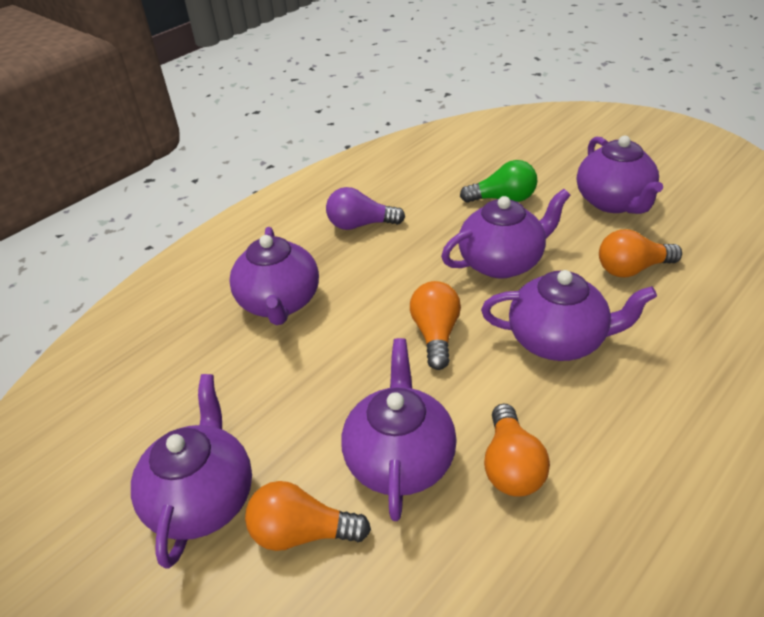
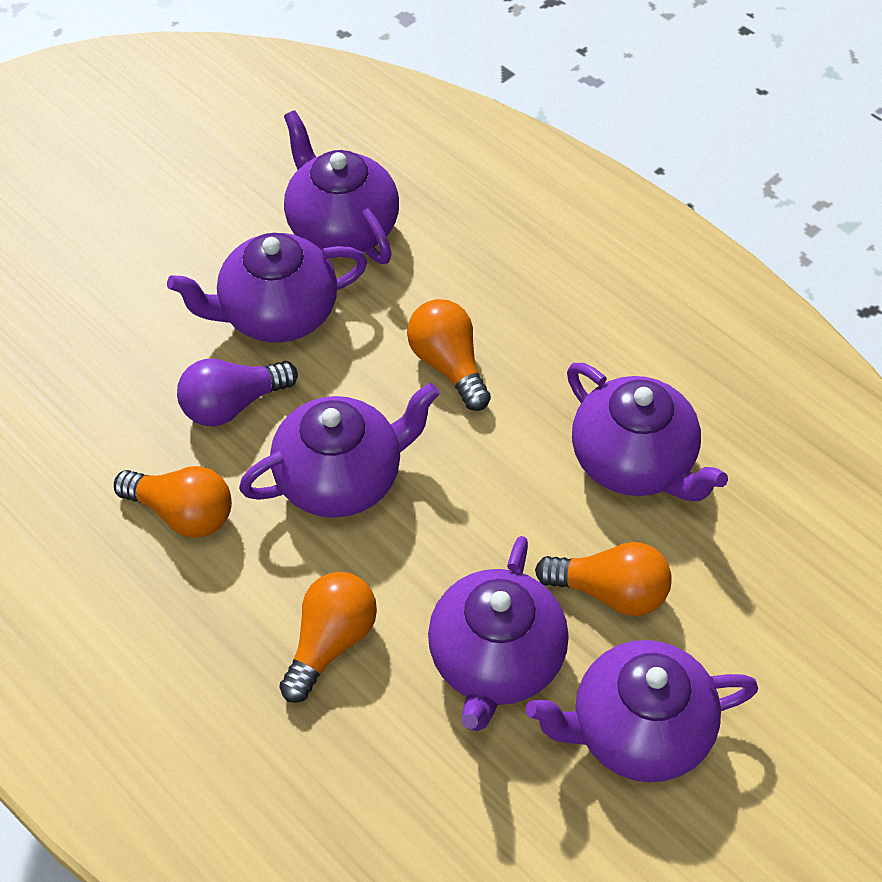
green light bulb: [460,160,537,203] = 1 -> none = 0

